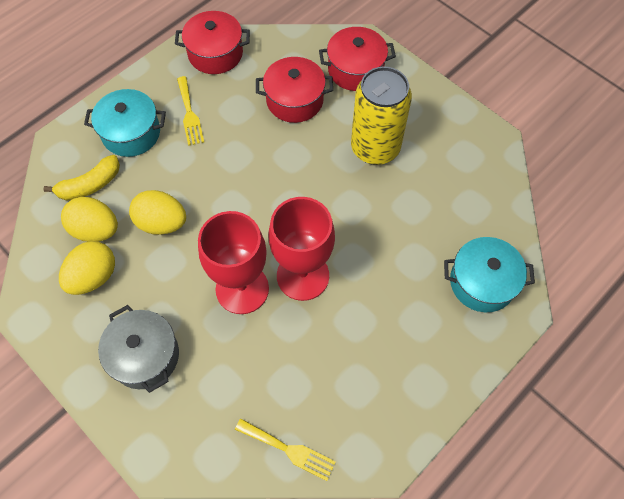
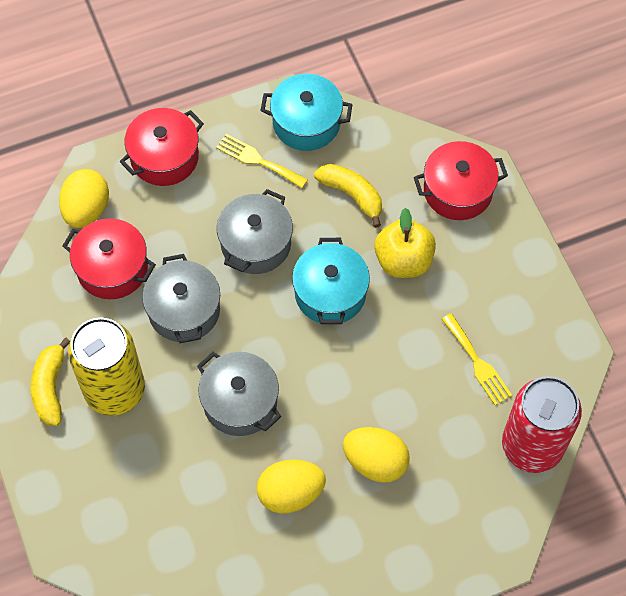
grey pot: [98,305,179,393] = 1 -> [142,254,220,343] [197,352,281,436] [217,189,293,274] = 3
red can: none = 0 -> [502,376,582,473] = 1
red goblet: [198,211,269,314] [269,197,335,301] = 2 -> none = 0
yellow apple: none = 0 -> [374,208,436,278] = 1
yellow banana: [43,155,120,201] = 1 -> [31,338,70,426] [314,164,382,228] = 2

